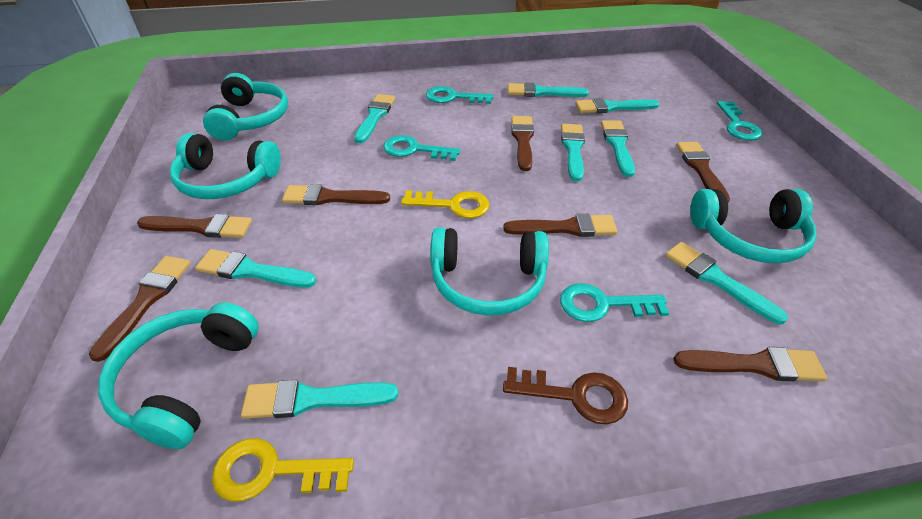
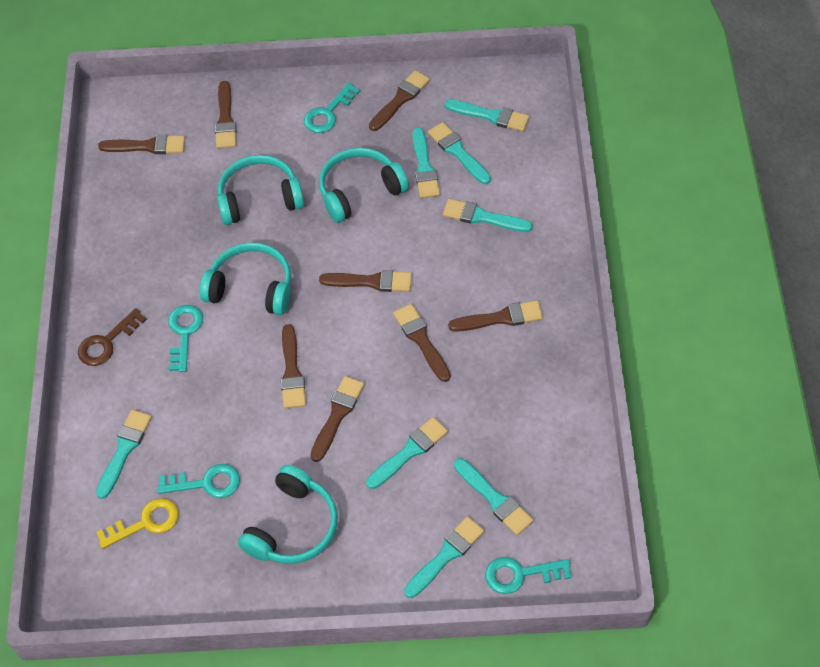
brown brush: [89,256,191,362] [137,214,252,238] [282,184,390,205] [503,214,618,237] [511,116,534,171] [673,347,827,381] [676,142,730,203] = 7 -> [98,135,185,154] [215,81,236,149] [281,324,306,409] [310,376,365,462] [319,270,412,292] [369,70,430,131] [393,304,451,382] [448,300,543,332] = 8
turquoise headphones: [98,302,259,449] [169,133,281,199] [203,73,288,140] [430,227,549,316] [690,189,817,264] = 5 -> [199,242,291,315] [217,155,304,225] [238,465,338,564] [319,148,409,223] = 4
yellow key: [212,438,354,502] [401,190,490,218] = 2 -> [96,498,179,549] = 1

